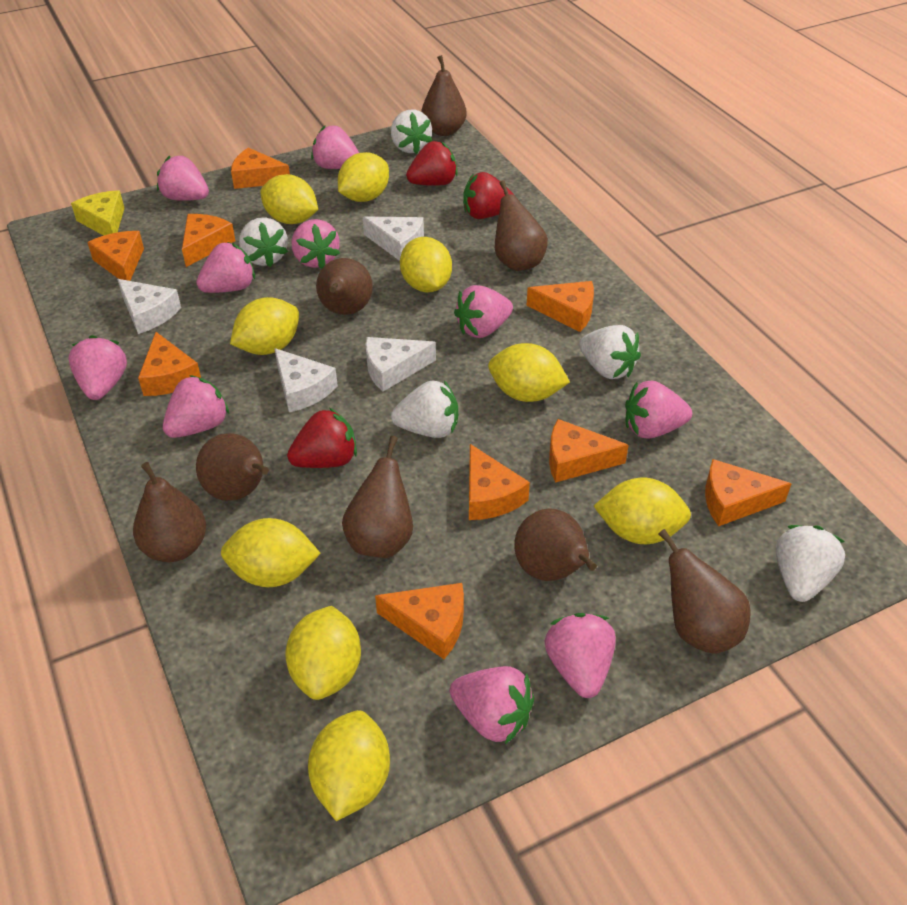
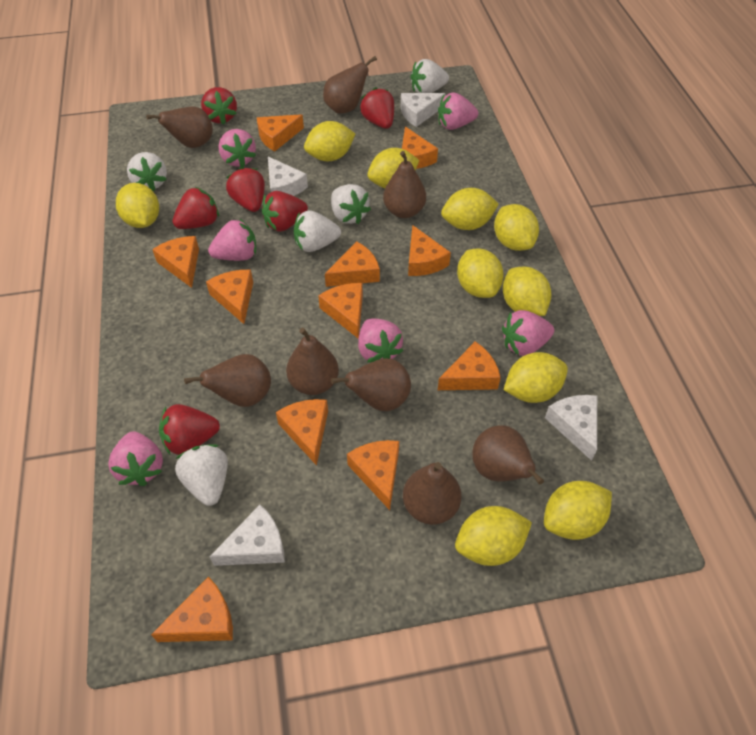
orange cheese: [87,231,144,281] [138,332,201,396] [182,214,235,267] [231,148,290,189] [375,583,464,659] [469,444,530,520] [527,281,594,332] [549,419,629,483] [705,459,792,526] = 9 -> [151,577,233,642] [152,236,199,288] [206,270,253,324] [257,114,304,152] [276,399,328,466] [318,283,363,339] [325,241,380,287] [347,440,399,510] [402,127,438,169] [408,225,451,276] [438,341,501,390] = 11
pink strawberry: [69,335,127,400] [157,156,209,201] [163,375,229,438] [197,242,255,293] [292,219,340,269] [311,126,359,169] [450,666,534,744] [454,285,513,338] [544,613,616,698] [625,381,692,438] = 10 -> [108,431,163,486] [208,219,256,261] [218,129,256,167] [358,318,403,362] [438,92,478,130] [502,310,554,356] = 6
red strawberry: [287,408,357,468] [406,141,458,186] [463,172,514,219] = 3 -> [159,404,220,455] [173,187,219,229] [201,87,237,125] [226,167,265,212] [262,191,308,232] [360,87,394,129] = 6
yellow cheese: [71,190,124,236] = 1 -> none = 0
yellow lemon: [221,518,321,587] [230,297,299,355] [260,174,318,224] [285,606,361,700] [308,710,390,821] [338,152,389,202] [400,237,452,292] [488,343,570,402] [594,478,691,544] = 9 -> [116,183,159,228] [304,121,355,161] [367,148,419,188] [441,188,499,230] [455,506,532,566] [457,248,504,298] [494,204,539,251] [503,267,551,316] [504,352,568,403] [544,481,612,540] = 10

